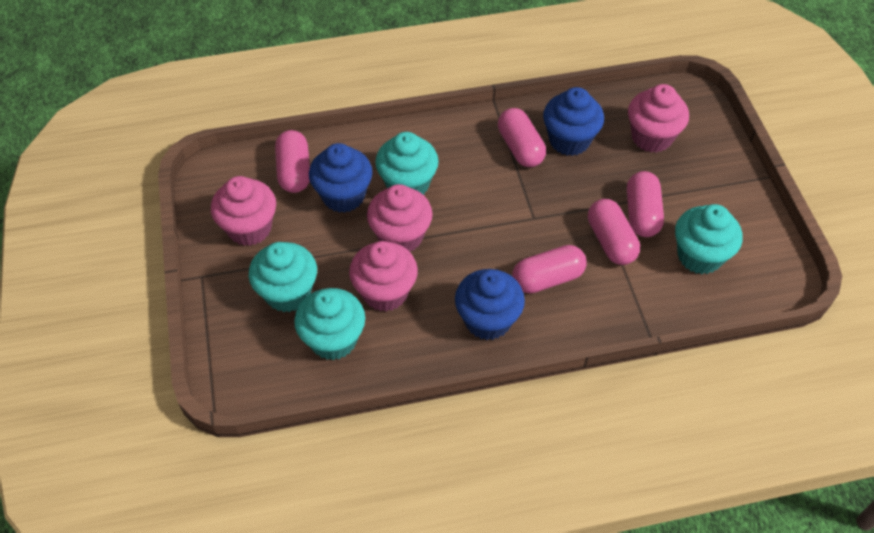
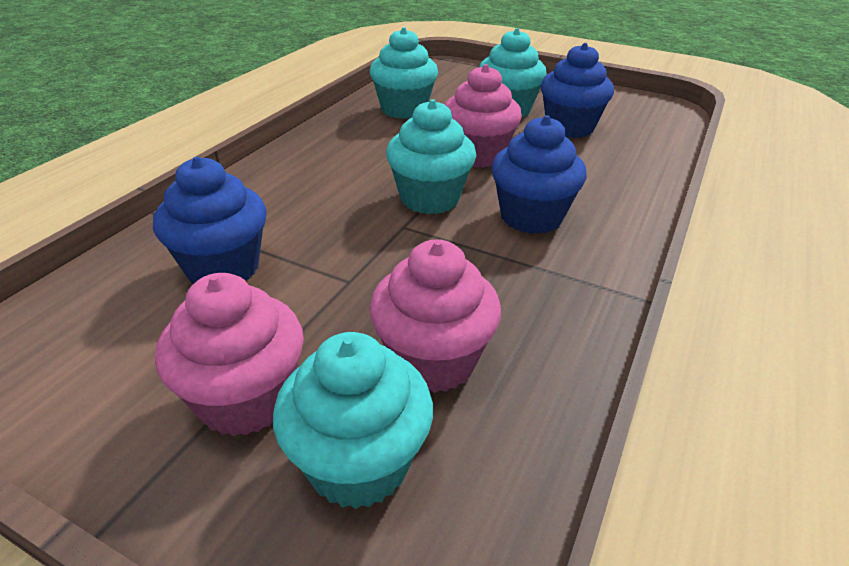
pink capsule: [275,130,310,193] [498,108,546,167] [512,245,587,293] [588,199,640,265] [627,171,664,237] = 5 -> none = 0
pink cupcake: [211,176,276,246] [349,241,418,312] [367,184,433,252] [628,84,689,153] = 4 -> [155,273,304,437] [369,239,501,393] [444,64,522,168] = 3

